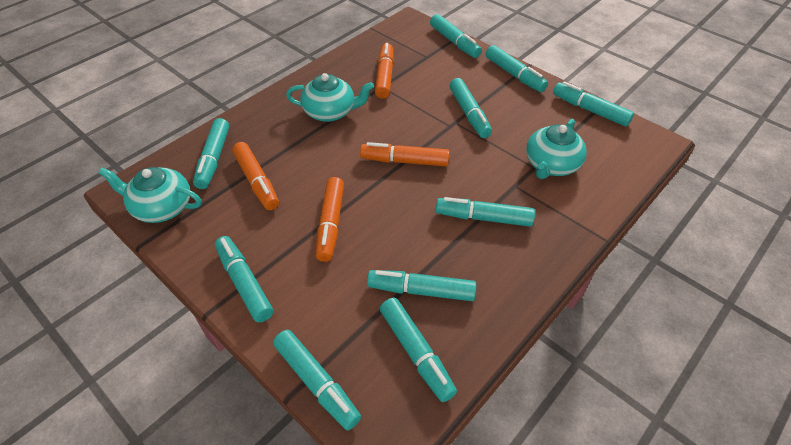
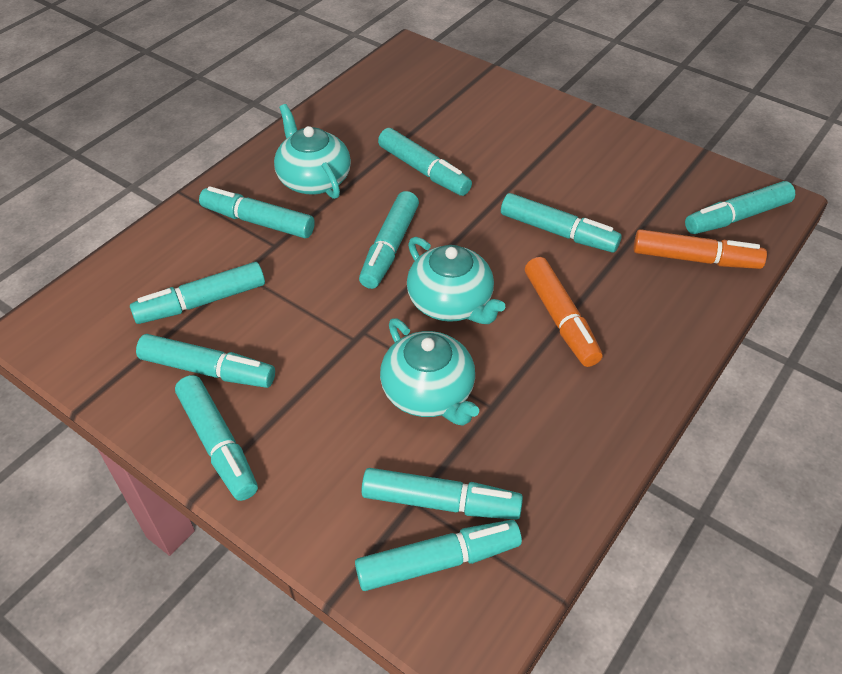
orange marker: [232,142,279,210] [316,177,344,262] [360,142,450,166] [375,43,394,99] = 4 -> [525,257,602,367] [634,229,767,269] = 2

